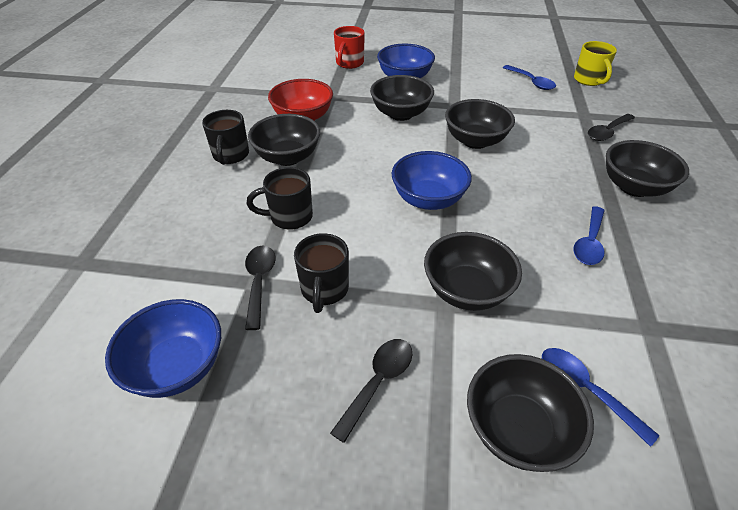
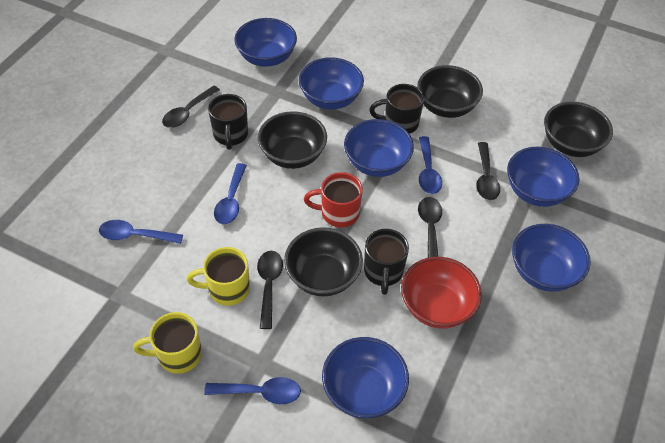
black bowl: [248,114,320,166] [370,75,434,121] [424,232,522,311] [445,99,515,149] [467,354,594,472] [606,140,689,197] = 6 -> [258,111,327,169] [284,227,363,296] [417,65,483,118] [544,102,613,157] = 4
black spoon: [245,245,276,330] [330,339,412,443] [588,114,635,141] = 3 -> [162,86,220,128] [257,251,283,329] [418,197,442,258] [476,142,500,200] = 4
blue bowl: [105,299,221,398] [377,43,435,78] [392,151,472,210] = 3 -> [234,18,297,67] [299,57,364,110] [322,337,409,419] [344,119,414,177] [507,147,580,207] [512,224,591,292] = 6
blue spoon: [503,65,556,90] [542,348,659,447] [573,206,605,265] = 3 -> [99,220,183,244] [204,377,301,404] [214,163,247,224] [419,136,442,194] = 4
yellow mug: [574,41,617,86] = 1 -> [133,312,202,374] [186,247,250,306] = 2

